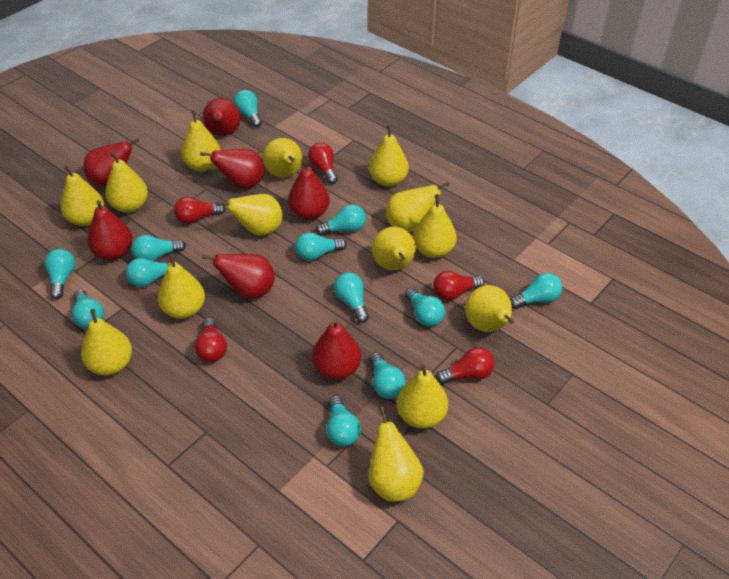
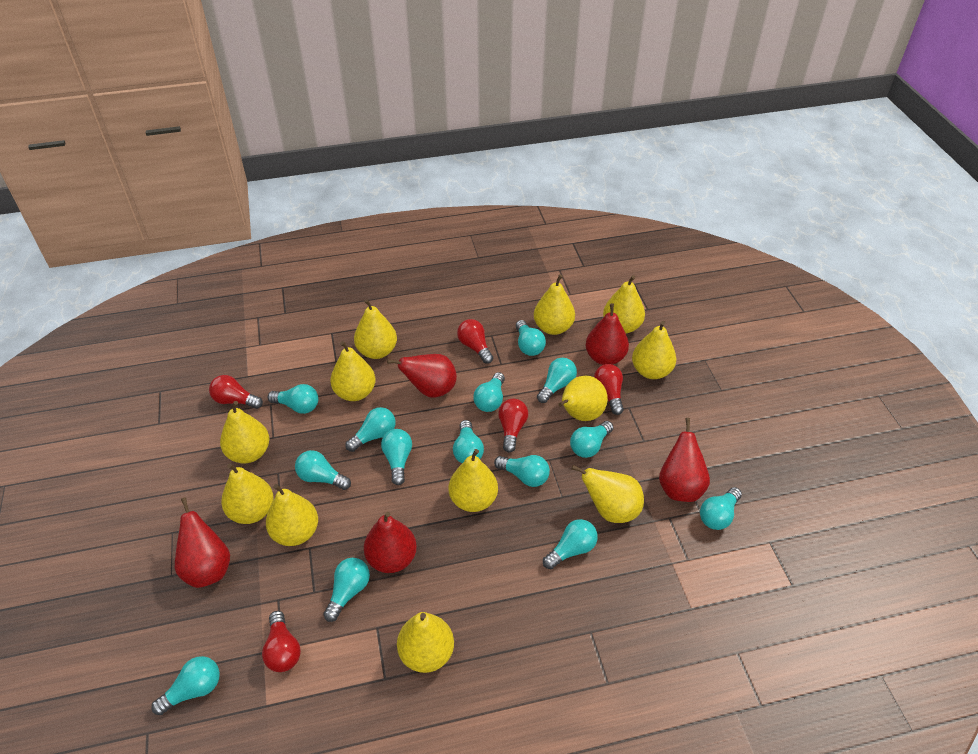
red pear: [84,138,140,186] [88,200,133,260] [200,149,265,189] [202,254,275,299] [203,98,241,136] [288,159,330,220] [312,318,361,380] = 7 -> [175,497,230,588] [364,512,417,573] [387,354,457,398] [586,303,629,365] [659,418,710,502] = 5
turquoise light bulb: [44,249,75,299] [72,289,104,329] [126,258,180,287] [131,235,186,261] [233,90,262,127] [295,232,347,261] [316,204,366,236] [327,395,361,447] [334,272,369,323] [370,352,406,399] [405,288,445,327] [510,273,562,309] = 12 -> [152,656,220,715] [268,384,318,414] [295,450,351,490] [323,558,370,622] [345,407,396,452] [381,429,412,485] [453,420,484,463] [473,372,505,412] [494,455,550,487] [516,320,546,356] [537,358,577,403] [543,519,598,569] [570,421,614,458] [700,487,742,530] = 14
yellow pear: [61,166,104,226] [81,309,132,376] [105,152,148,213] [158,254,205,319] [181,110,221,172] [216,194,283,236] [263,138,302,178] [368,407,424,502] [369,125,409,187] [372,226,416,271] [386,181,450,232] [397,364,448,429] [413,194,457,258] [465,285,514,332] = 14 -> [220,401,269,463] [221,463,274,524] [266,484,318,546] [330,341,376,401] [354,299,397,359] [397,612,454,673] [449,449,498,512] [534,274,575,335] [558,376,608,421] [572,465,644,523] [603,275,645,334] [632,321,676,379] = 12

